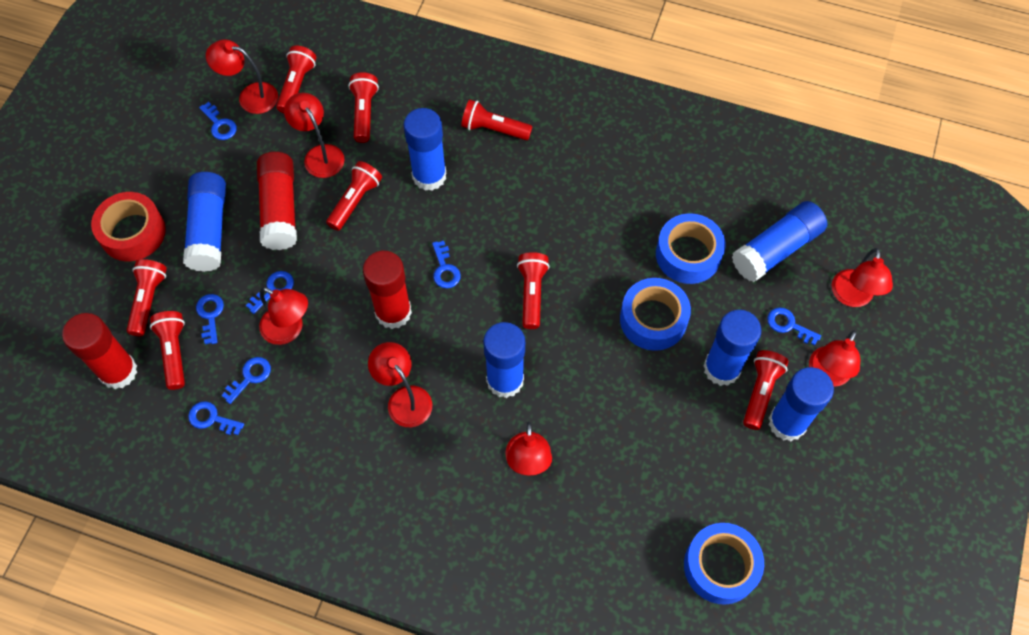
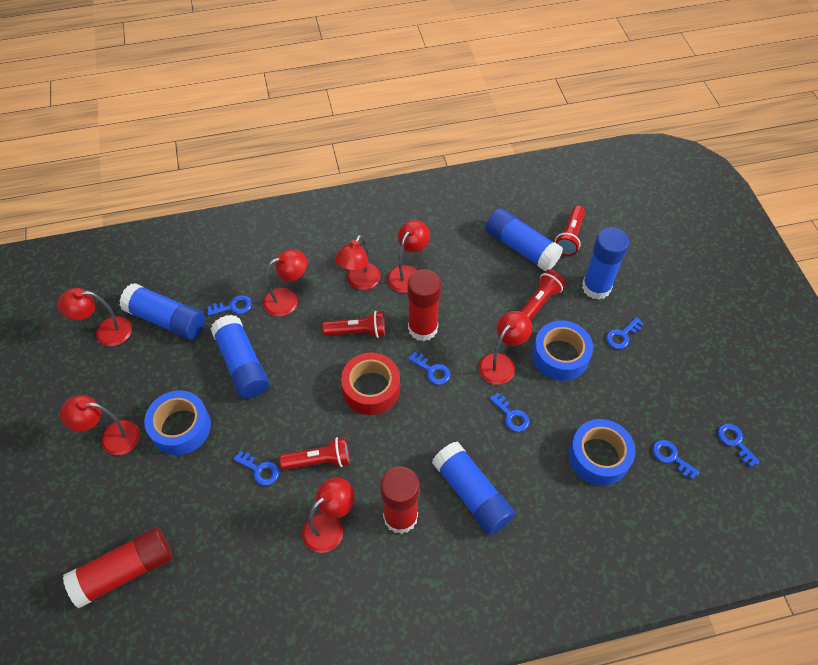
blue glue stick: [183,172,226,272] [404,108,446,191] [483,322,525,398] [703,310,762,386] [732,201,827,282] [769,367,834,441] = 6 -> [119,283,205,340] [210,315,269,399] [432,441,515,535] [485,208,563,271] [582,227,629,300] = 5
red flashlight: [127,259,167,336] [150,311,185,390] [276,45,317,113] [326,161,382,231] [348,72,379,143] [461,99,532,140] [517,252,550,329] [743,350,789,430] = 8 -> [279,437,350,470] [322,311,386,338] [520,270,566,321] [555,206,585,256] = 4

